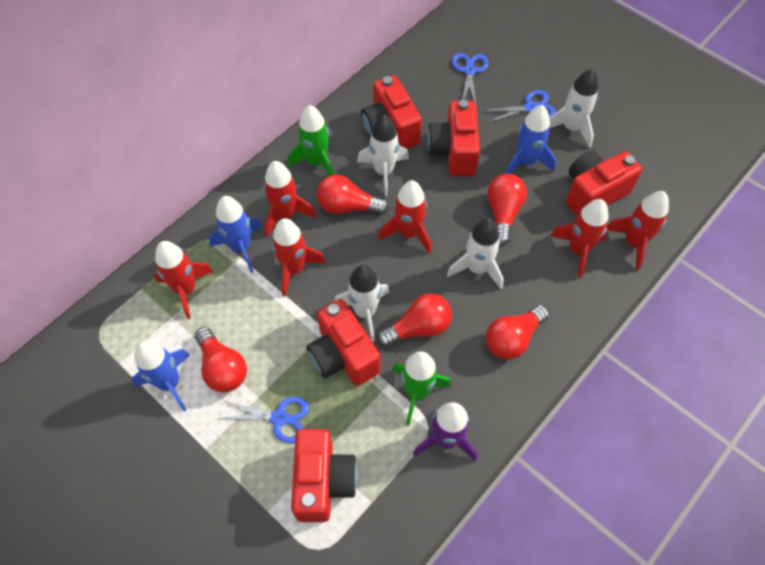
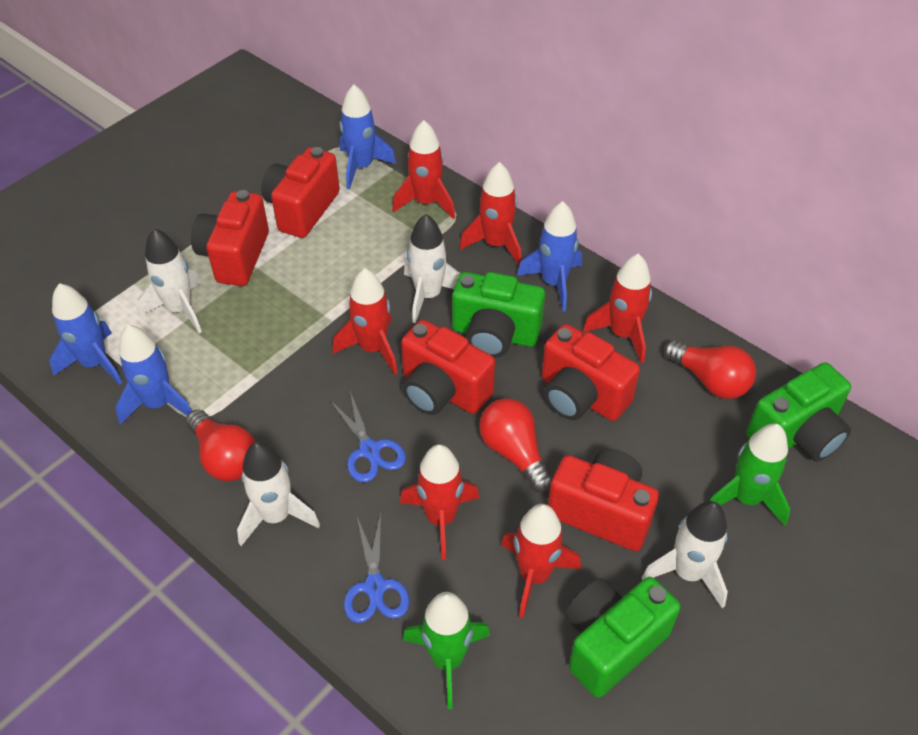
blue rocket: [132,341,190,411] [209,196,262,273] [505,105,556,174] = 3 -> [49,283,122,385] [115,325,192,424] [339,85,396,190] [517,201,582,311] = 4
blue scissors: [217,397,309,443] [452,53,489,103] [482,90,556,123] = 3 -> [329,391,406,482] [344,513,409,623] = 2
green camera: none = 0 -> [452,272,545,358] [565,577,681,698] [746,362,851,461] = 3
purple rocket: [413,402,477,462] = 1 -> none = 0
red light bulb: [195,327,247,393] [317,175,389,214] [377,293,452,347] [485,305,549,360] [487,174,527,245] = 5 -> [186,410,255,481] [479,398,553,493] [664,340,756,399] = 3

